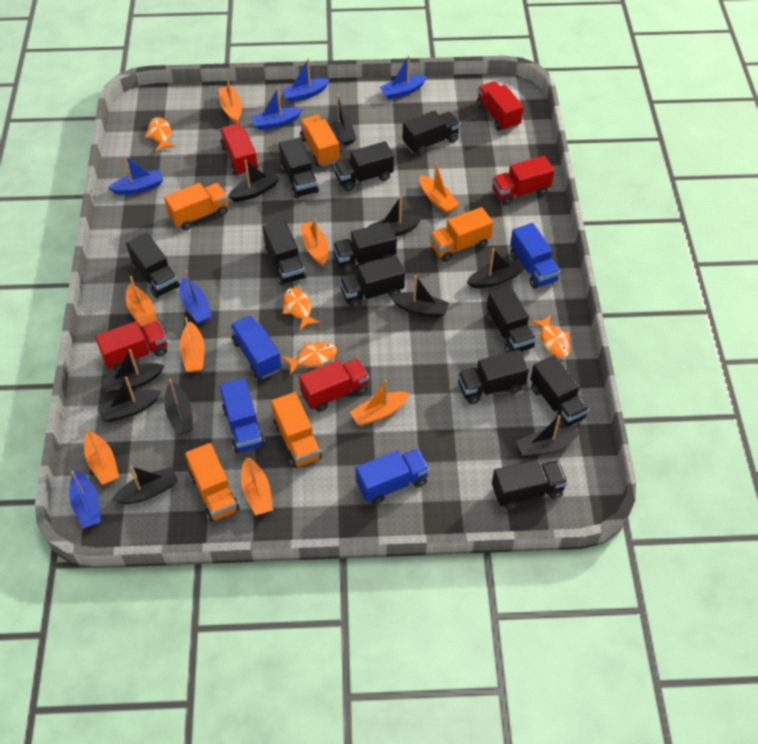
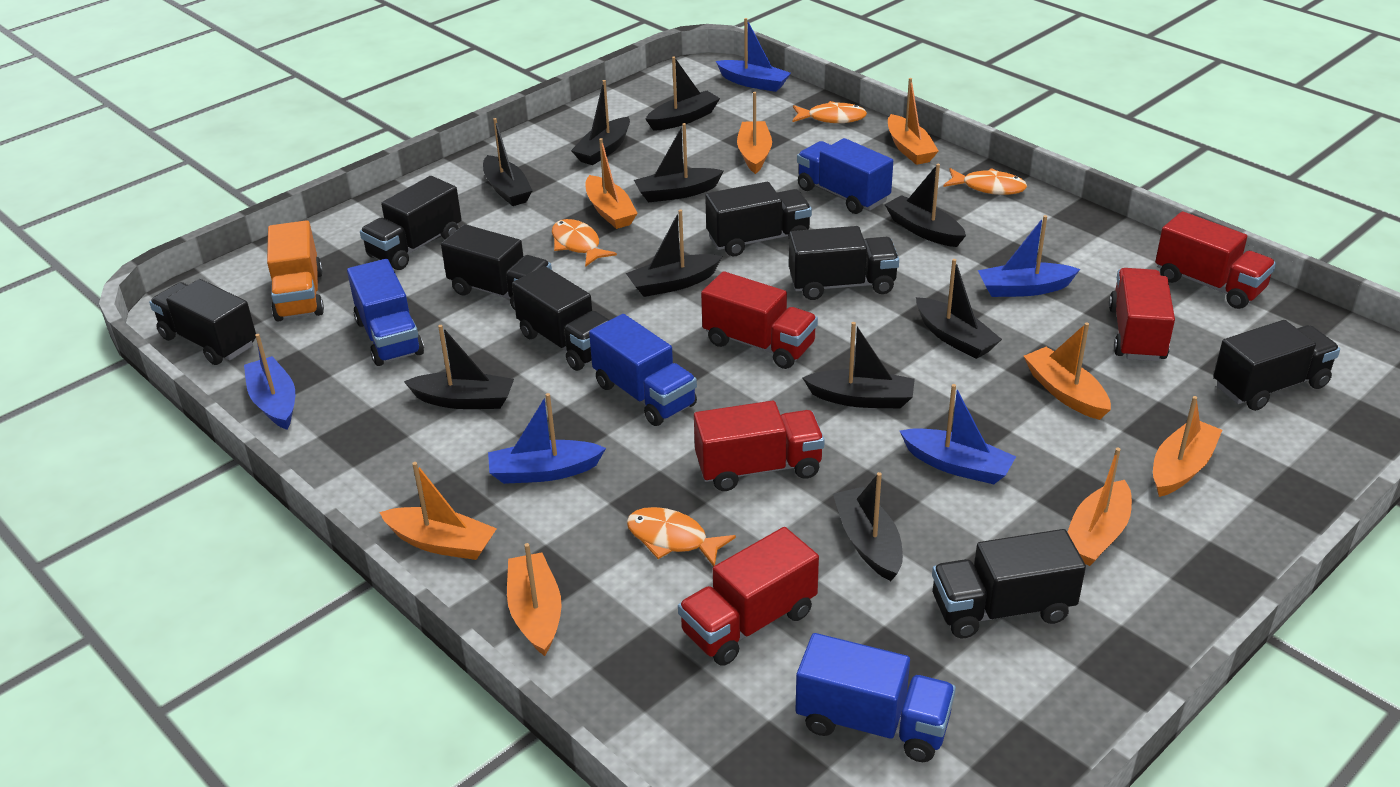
black truck: [126,233,180,298] [263,220,306,285] [279,137,319,199] [333,222,397,273] [334,141,394,191] [339,256,405,309] [402,110,460,156] [458,350,529,404] [487,286,536,353] [492,459,568,510] [531,355,590,428] = 11 -> [149,279,256,365] [360,176,462,270] [441,224,552,310] [512,266,609,371] [705,182,812,256] [789,226,899,300] [932,529,1086,638] [1213,320,1340,411] = 8
blue boat: [69,470,101,528] [108,155,163,195] [180,270,212,324] [251,87,303,130] [281,58,330,103] [379,55,427,100] = 6 -> [244,334,295,430] [488,393,606,484] [716,18,791,92] [900,384,1016,484] [978,215,1080,297] = 5
orange truck: [164,183,228,230] [185,443,239,522] [271,392,322,468] [300,115,340,167] [430,207,493,262] = 5 -> [267,220,324,321] = 1

